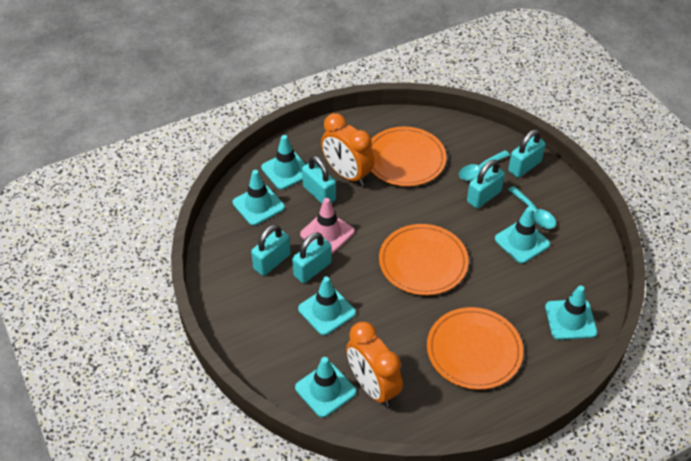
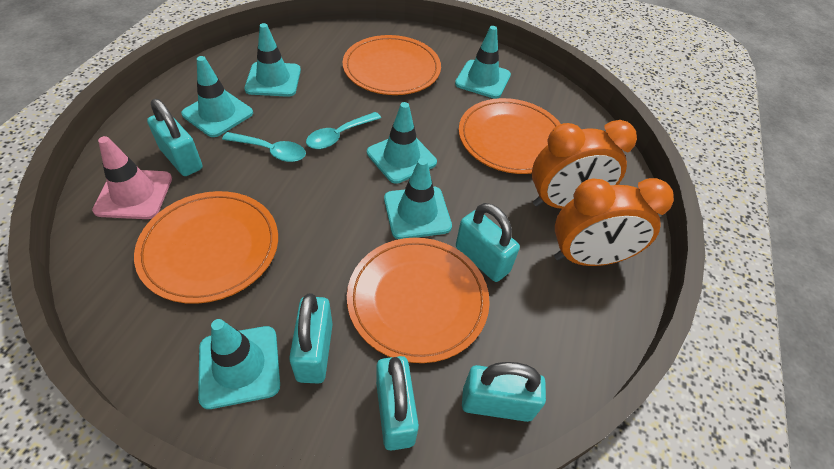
orange plate: [371,127,446,186] [379,224,469,295] [427,307,523,390] = 3 -> [134,191,278,304] [342,35,441,95] [347,238,490,363] [459,98,561,174] = 4

